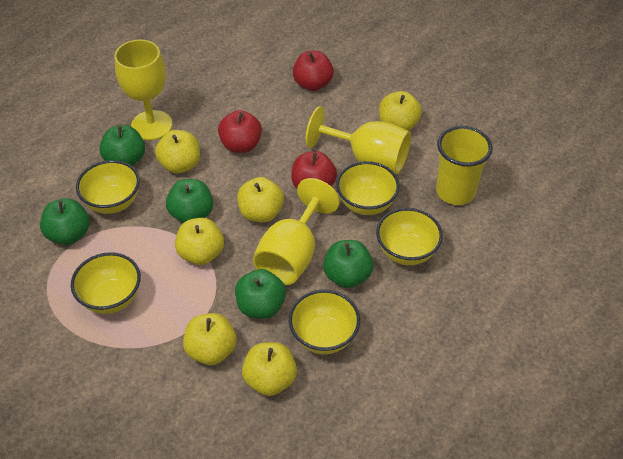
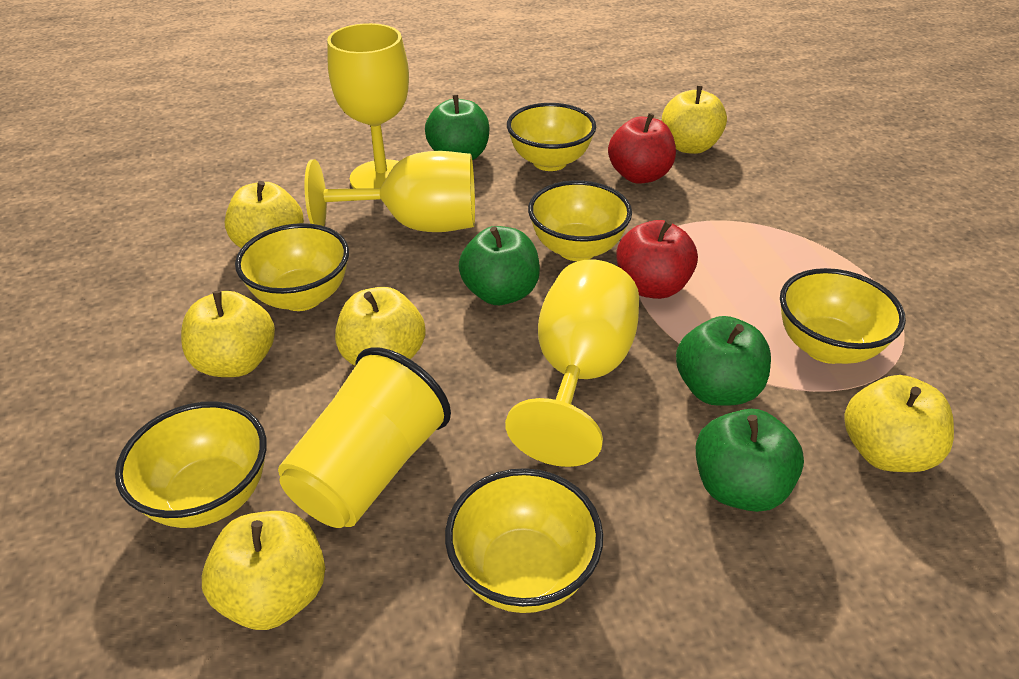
green apple: [40,198,90,245] [99,125,145,166] [166,179,213,223] [235,269,286,319] [323,240,373,288] = 5 -> [425,95,489,160] [459,226,540,305] [676,316,771,406] [696,409,804,512] = 4
red apple: [218,110,262,153] [291,151,337,188] [293,50,334,91] = 3 -> [608,113,676,184] [616,220,698,299] = 2
yellow bowl: [71,252,141,314] [76,160,140,214] [289,290,360,354] [336,161,400,215] [376,208,443,265] = 5 -> [115,401,267,528] [235,223,349,311] [445,468,603,613] [507,103,596,171] [528,180,632,261] [780,268,906,364] = 6

